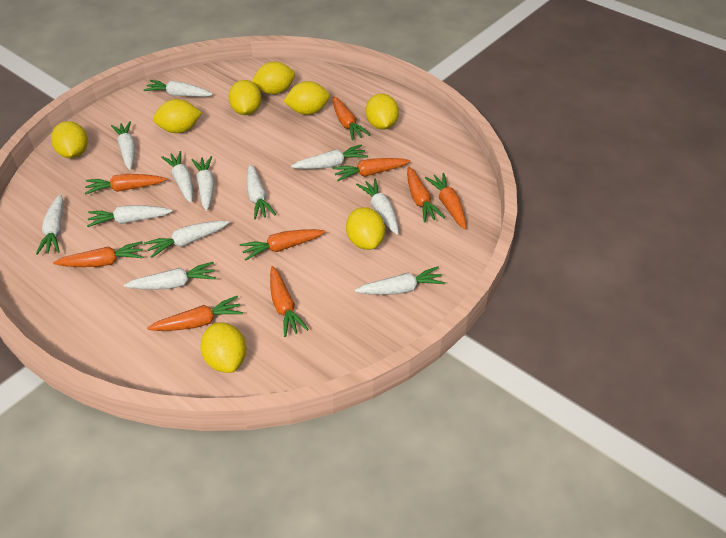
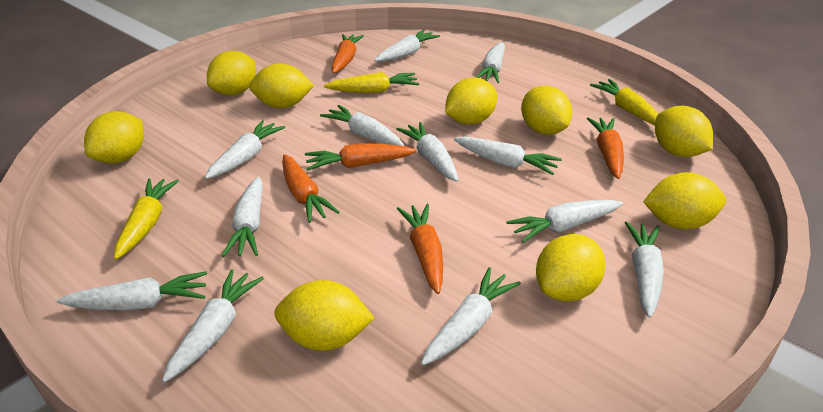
orange carrot: [53,241,143,267] [85,174,167,195] [147,296,243,331] [240,229,325,260] [270,266,309,337] [332,158,410,181] [333,96,370,140] [407,167,445,223] [425,173,466,229] = 9 -> [282,154,340,223] [305,143,416,170] [331,34,364,74] [397,204,443,294] [587,118,624,179] = 5
yellow carrot: none = 0 -> [114,179,179,260] [324,72,419,93] [590,79,658,126] = 3
yellow lemon: [51,121,88,159] [153,99,202,133] [200,322,246,373] [228,80,262,115] [251,62,295,94] [283,81,330,115] [346,207,385,250] [366,93,399,130] = 8 -> [84,111,144,164] [207,51,256,95] [249,63,314,108] [274,280,374,351] [445,78,497,125] [521,86,572,135] [536,234,606,302] [643,172,726,229] [655,106,713,157] = 9

